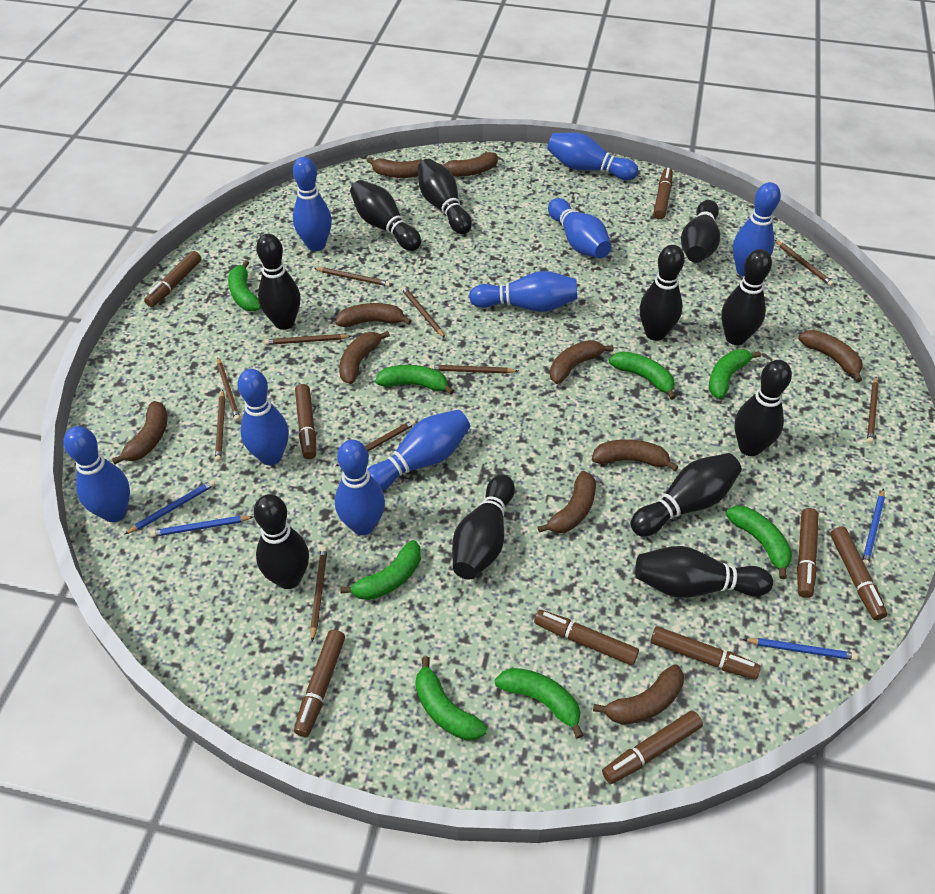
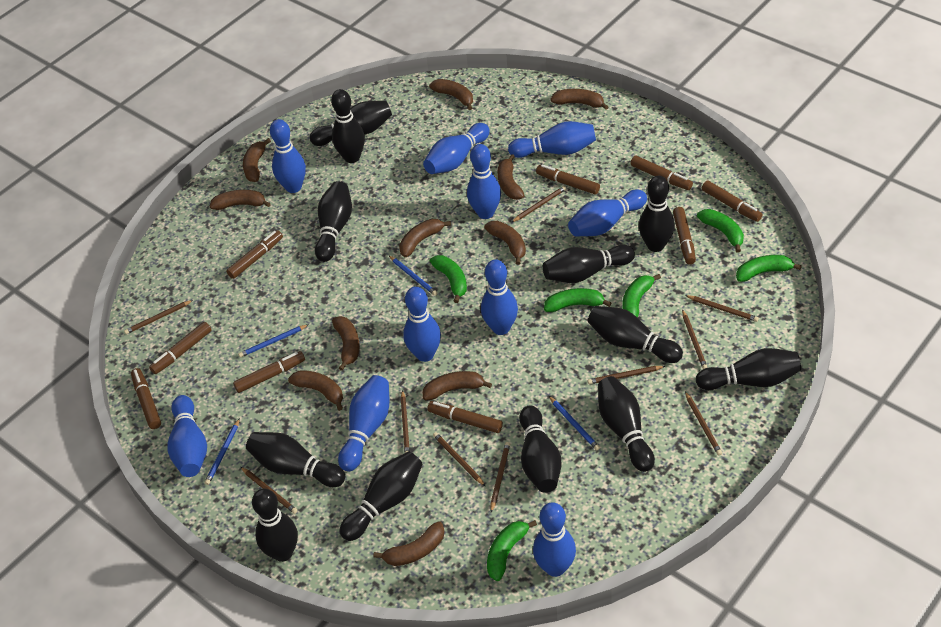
black bowling pin: [254,494,309,589] [256,234,301,330] [350,180,421,251] [418,159,472,234] [452,475,515,580] [630,453,742,537] [635,546,773,598] [640,245,685,341] [681,200,720,263] [721,249,772,345] [735,360,792,456] = 11 -> [246,432,345,487] [252,489,298,562] [310,101,392,146] [315,181,352,262] [331,89,365,163] [339,451,423,541] [519,405,561,493] [543,245,635,283] [587,306,683,363] [598,376,655,472] [639,176,675,252] [696,348,801,390] = 12
blue bowling pin: [63,426,130,522] [237,369,289,465] [293,157,332,251] [335,439,385,535] [367,410,470,491] [469,271,577,312] [547,132,638,181] [548,198,612,258] [733,182,781,277] = 9 -> [167,395,207,477] [270,119,306,193] [338,375,389,472] [403,286,441,362] [423,123,490,174] [467,144,501,219] [481,259,518,335] [508,121,596,158] [533,502,576,577] [568,189,647,236] = 10
brown banana: [112,401,168,465] [335,303,412,327] [339,331,390,384] [367,157,422,178] [439,152,498,177] [538,471,596,533] [550,340,613,384] [592,439,678,471] [593,664,684,725] [798,330,863,382] = 10 -> [210,190,271,210] [243,138,271,182] [288,370,343,411] [332,316,360,371] [374,521,445,566] [399,219,451,257] [423,371,492,400] [429,79,473,110] [484,221,526,265] [497,154,525,200] [551,89,608,110] = 11
green banana: [228,260,261,311] [340,540,421,600] [375,365,454,395] [415,656,487,741] [495,668,584,739] [609,351,676,400] [709,349,761,399] [726,506,792,579] = 8 -> [430,255,467,303] [487,520,537,581] [544,288,611,312] [622,274,661,318] [697,209,744,253] [736,255,802,282] = 6

